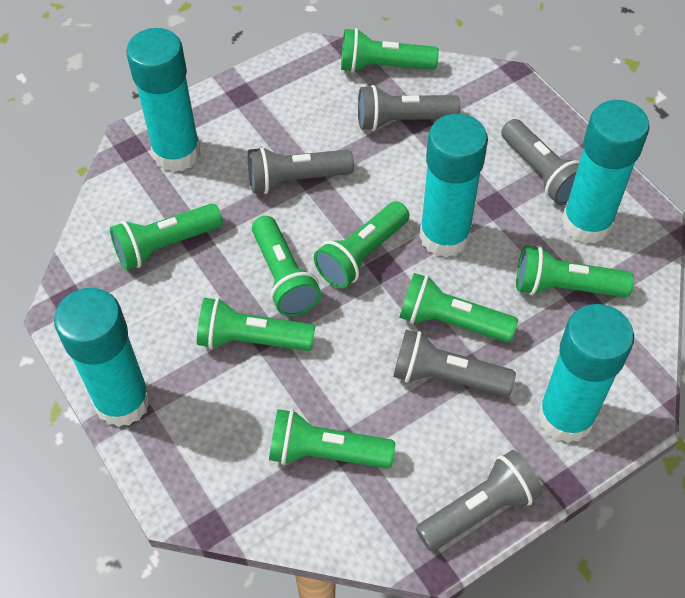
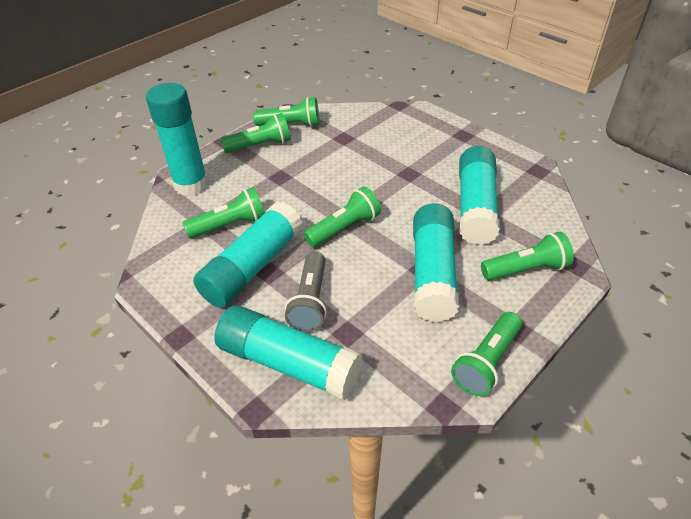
green flashlight: [110,204,223,270] [197,298,315,351] [252,216,321,316] [269,409,395,469] [314,201,409,289] [341,28,439,73] [399,273,518,343] [516,245,634,297] = 8 -> [183,187,265,238] [220,113,291,153] [253,97,319,127] [304,186,381,247] [451,312,522,396] [481,232,574,280] = 6
grey flashlight: [248,146,354,194] [358,85,460,131] [393,330,516,397] [416,450,543,551] [501,119,580,205] = 5 -> [285,251,327,332] = 1

